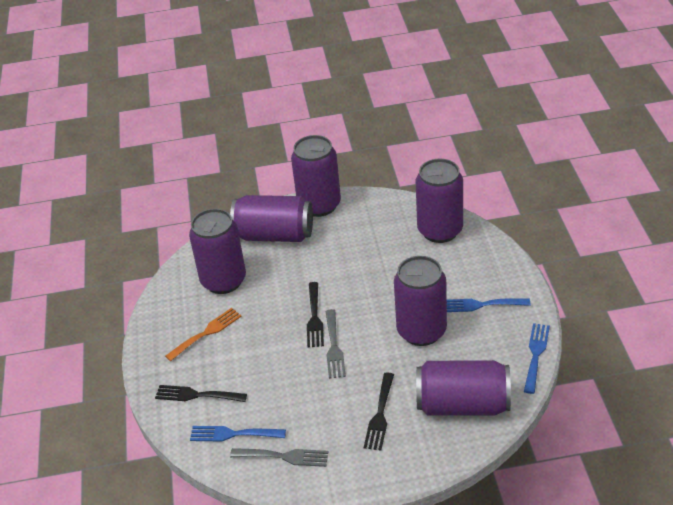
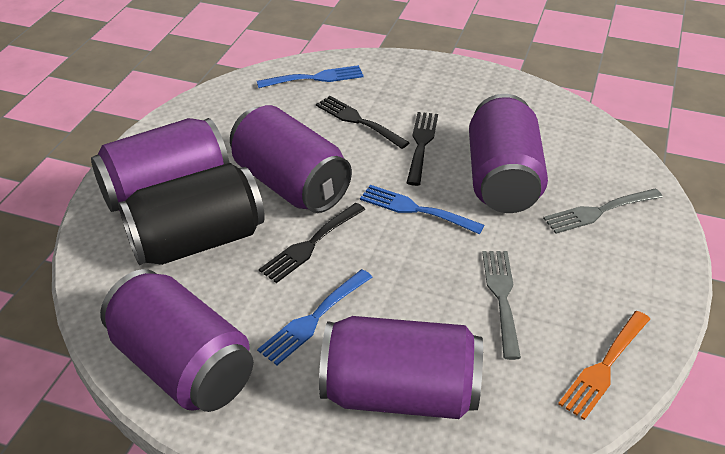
black can: none = 0 -> [118,163,265,265] = 1
purple can: [189,209,246,294] [230,195,313,242] [291,135,341,217] [394,256,447,346] [416,159,463,243] [416,360,511,416] = 6 -> [91,118,229,212] [100,269,253,412] [230,105,352,213] [319,316,483,419] [469,94,548,213] = 5

